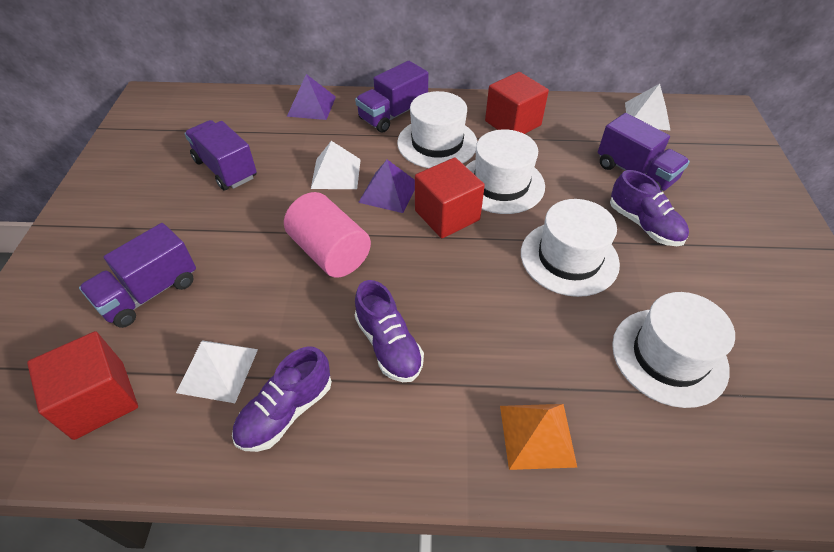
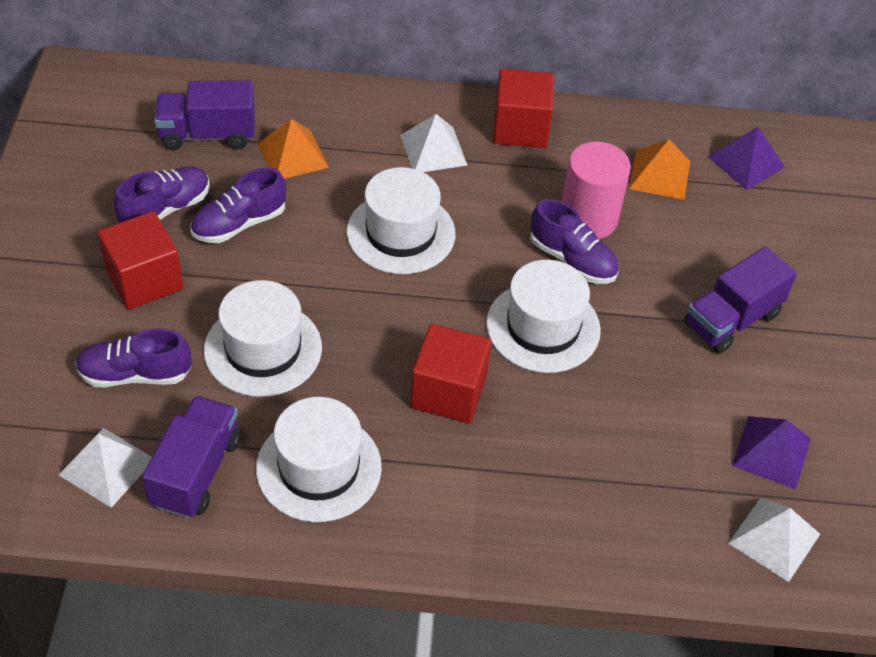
orange pyramid: [500,404,578,470] = 1 -> [258,119,329,179] [629,139,690,200] = 2
purple shoe: [232,346,332,452] [355,280,424,382] [610,170,689,246] = 3 -> [75,328,191,387] [114,166,210,223] [190,167,286,243] [530,199,619,284] = 4
purple truck: [79,223,196,328] [184,120,257,190] [355,61,429,133] [598,113,690,191] = 4 -> [142,396,241,518] [154,80,255,150] [684,246,797,354] = 3

